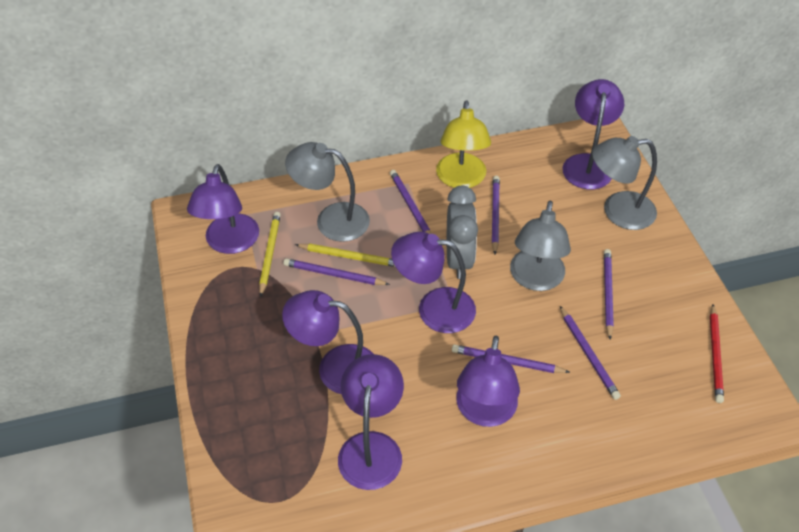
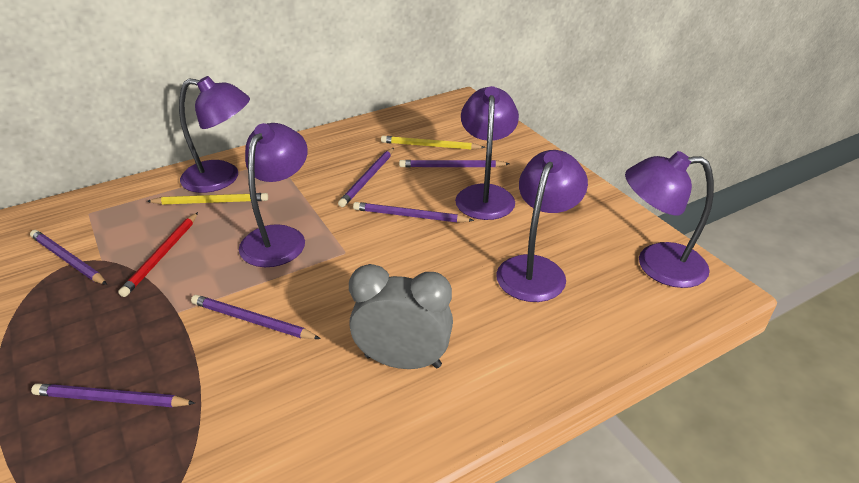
grey lamp: [285,142,370,242] [510,200,571,291] [592,136,657,230] = 3 -> none = 0
purple lamp: [187,164,259,254] [282,290,373,394] [338,354,404,490] [391,232,476,333] [456,336,520,427] [562,79,624,190] = 6 -> [179,76,250,193] [239,123,308,267] [455,86,519,220] [496,150,588,302] [625,151,714,288] = 5
yellow lamp: [436,100,491,188] = 1 -> none = 0

